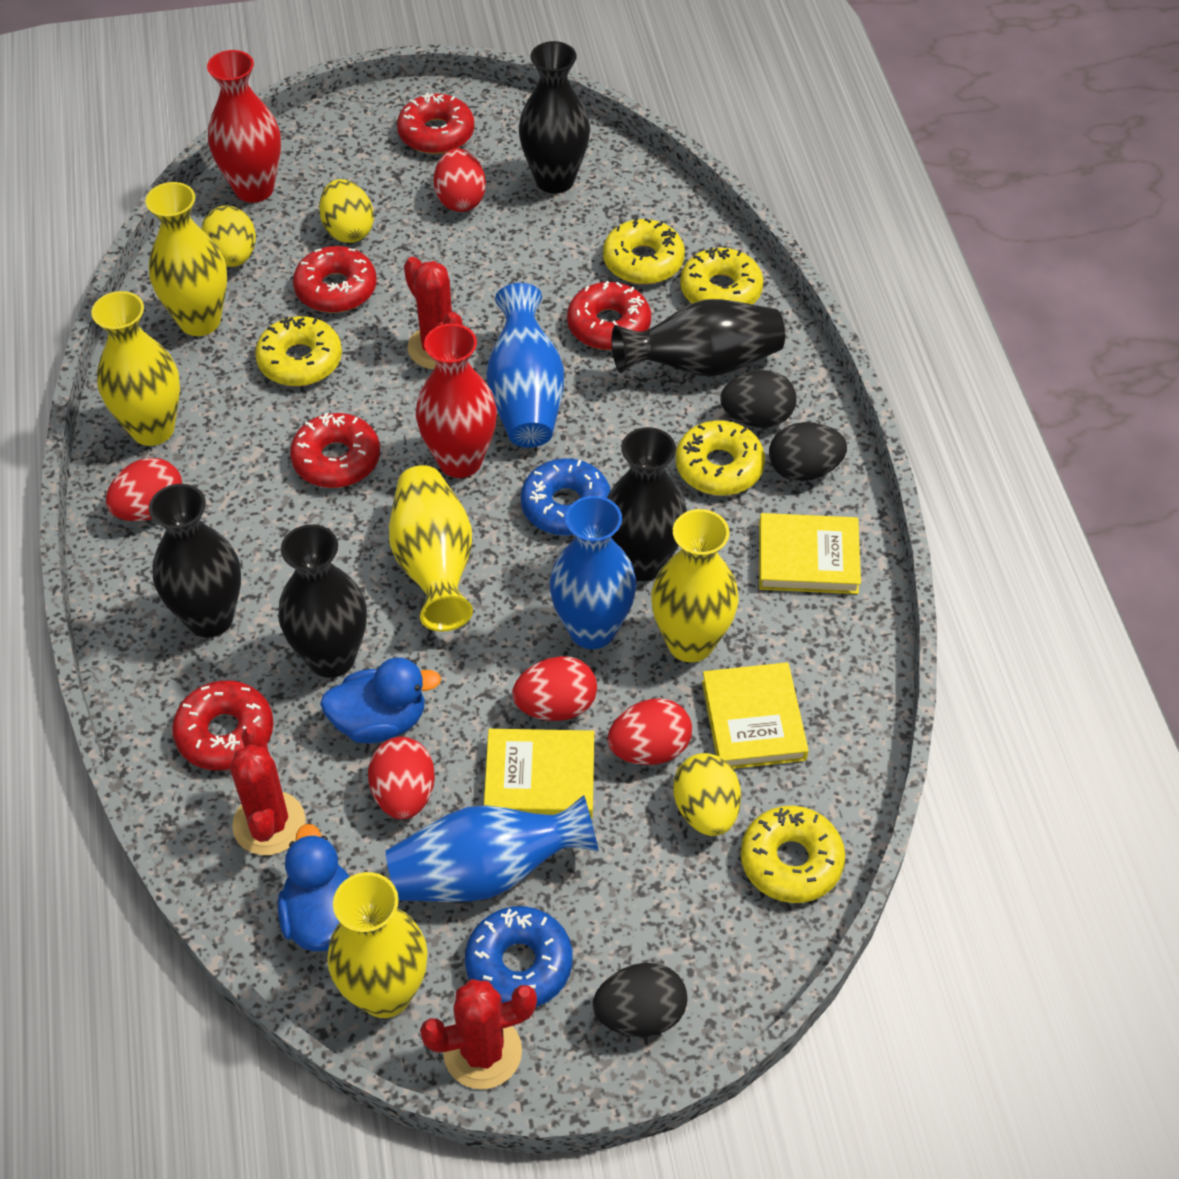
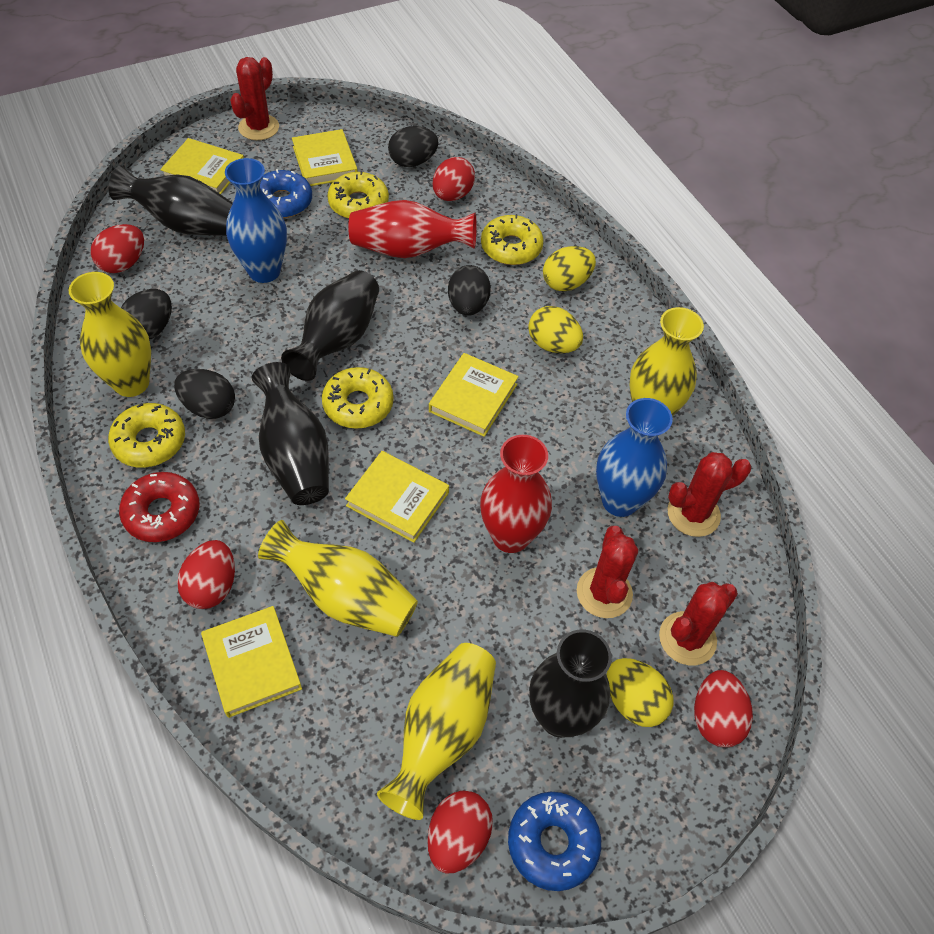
black egg: [593,963,687,1037] [720,370,797,428] [769,422,847,481] = 3 -> [121,289,172,340] [174,369,235,419] [388,126,439,167] [448,265,491,315] = 4
black vase: [149,484,241,638] [278,524,367,678] [519,41,590,194] [607,427,687,581] [611,299,785,376] = 5 -> [109,165,233,236] [252,362,329,505] [281,270,379,381] [529,630,612,738] = 4
blue duck: [278,824,349,952] [320,658,441,744] = 2 -> none = 0
blue vase: [386,795,599,902] [487,283,564,448] [550,496,636,649] = 3 -> [225,158,287,283] [596,398,673,517] = 2
red cactus: [230,725,306,855] [404,257,463,369] [420,979,537,1089] = 3 -> [230,57,279,140] [577,526,638,618] [659,582,738,665] [668,452,751,537] = 4
red donut: [172,680,273,770] [290,413,380,488] [293,246,377,313] [397,93,474,154] [567,281,651,350] = 5 -> [119,472,200,542] = 1
yellow book: [484,729,594,818] [702,662,809,769] [759,513,861,594] = 3 -> [160,138,244,194] [201,606,302,718] [292,129,358,186] [345,451,449,543] [429,353,519,437] = 5
yellow donut: [255,316,342,386] [603,218,685,284] [676,420,765,496] [680,247,763,305] [741,806,845,903] = 5 -> [108,403,185,468] [322,367,393,429] [327,171,389,219] [481,214,544,265] = 4
yellow vase: [91,291,180,446] [145,182,227,336] [327,872,427,1018] [389,465,473,632] [651,509,739,662] = 5 -> [69,272,151,397] [258,520,418,637] [377,643,496,820] [630,307,704,416] = 4

